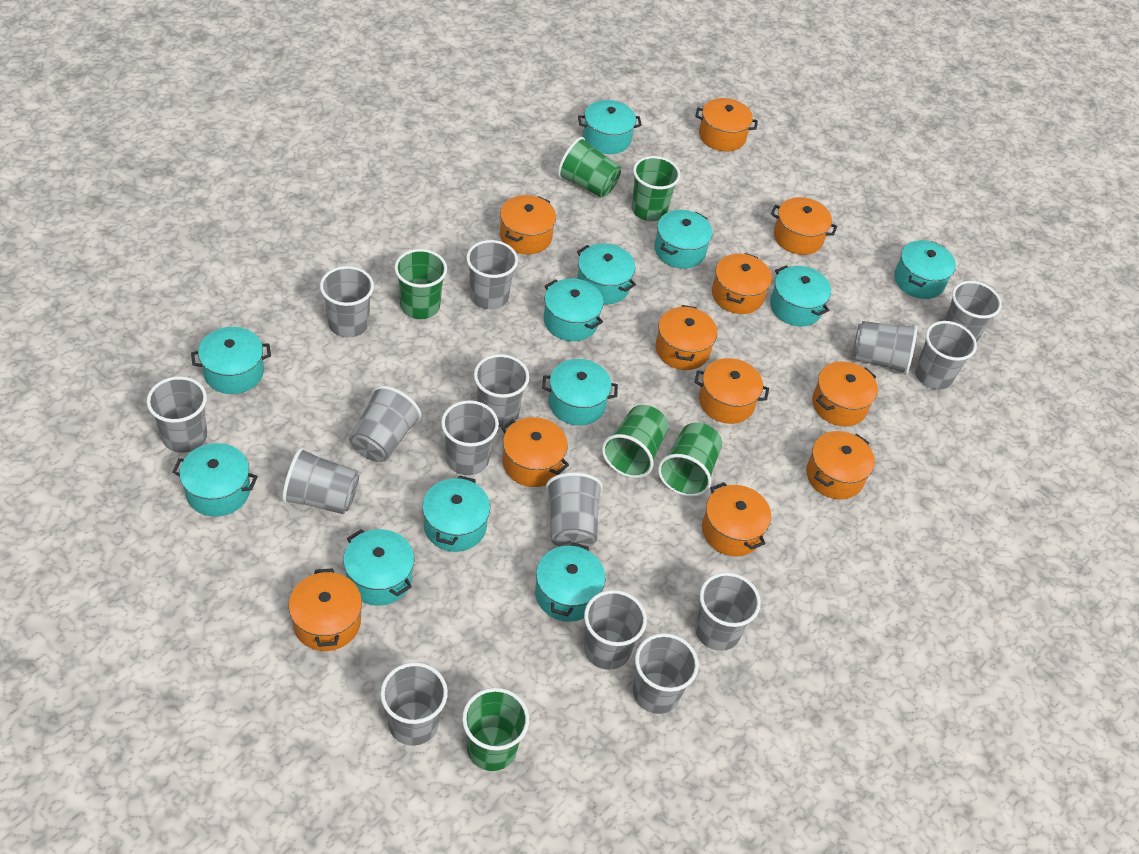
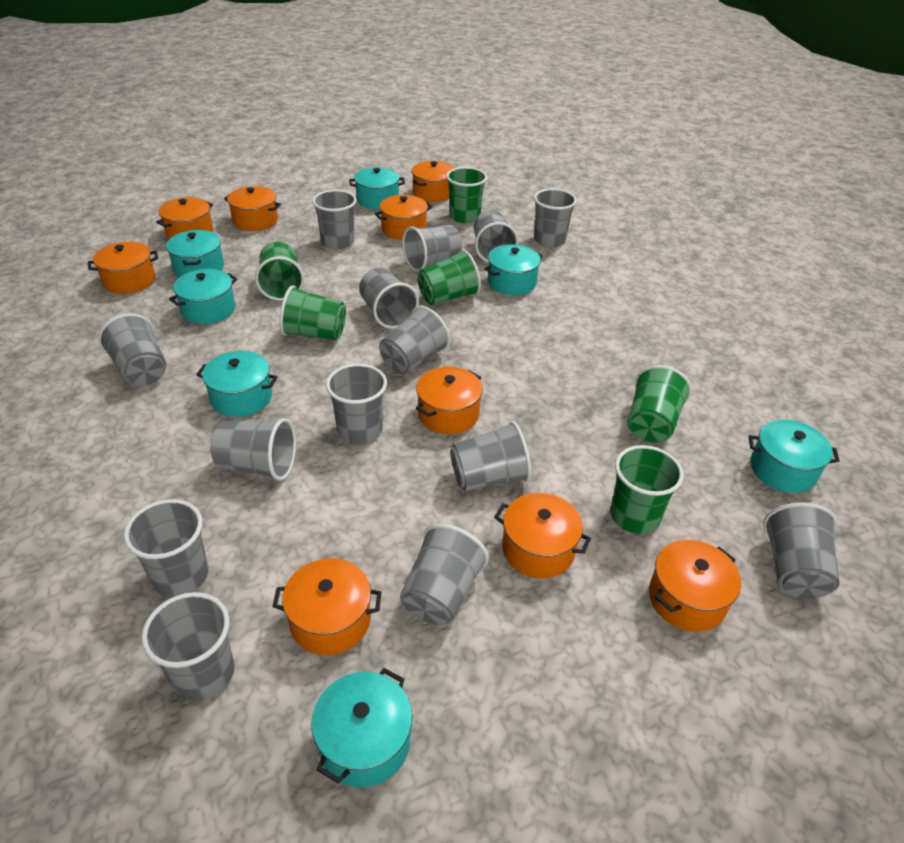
grey cup: [147,376,207,453] [282,447,359,514] [320,266,374,337] [349,386,422,462] [380,662,448,746] [441,400,499,475] [466,240,518,309] [474,354,529,427] [546,472,603,547] [584,590,647,670] [633,633,699,714] [695,572,761,651] [852,321,917,375] [915,321,977,390] [944,281,1002,343] = 15 -> [98,313,166,386] [124,499,209,597] [142,592,234,701] [210,418,296,481] [312,190,357,249] [326,364,387,444] [359,268,419,329] [379,306,450,374] [400,524,489,625] [402,225,462,272] [450,422,531,491] [474,210,519,263] [534,189,577,247] [763,502,840,599] = 14
orange pot: [289,568,362,651] [500,195,556,254] [501,417,569,487] [656,305,717,370] [694,358,769,424] [695,98,758,151] [702,482,771,557] [712,253,772,314] [771,197,837,255] [806,431,875,500] [812,361,878,426] = 11 -> [88,242,158,294] [156,197,213,239] [224,186,281,231] [272,558,382,655] [375,195,432,240] [412,161,455,202] [416,367,483,434] [494,493,591,578] [649,540,741,632] = 9
turquoise pot: [172,443,258,517] [191,327,271,394] [343,529,414,606] [422,475,490,552] [535,542,605,622] [542,359,618,425] [544,278,603,341] [577,244,636,305] [578,100,642,154] [654,210,713,269] [770,265,831,326] [894,240,956,299] = 12 -> [166,230,224,277] [169,269,237,324] [196,351,278,417] [311,668,412,787] [349,167,405,209] [484,244,543,295] [749,419,840,493] = 7

